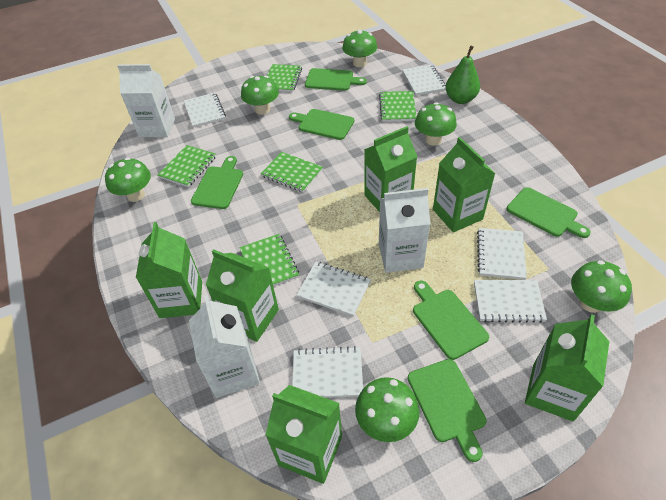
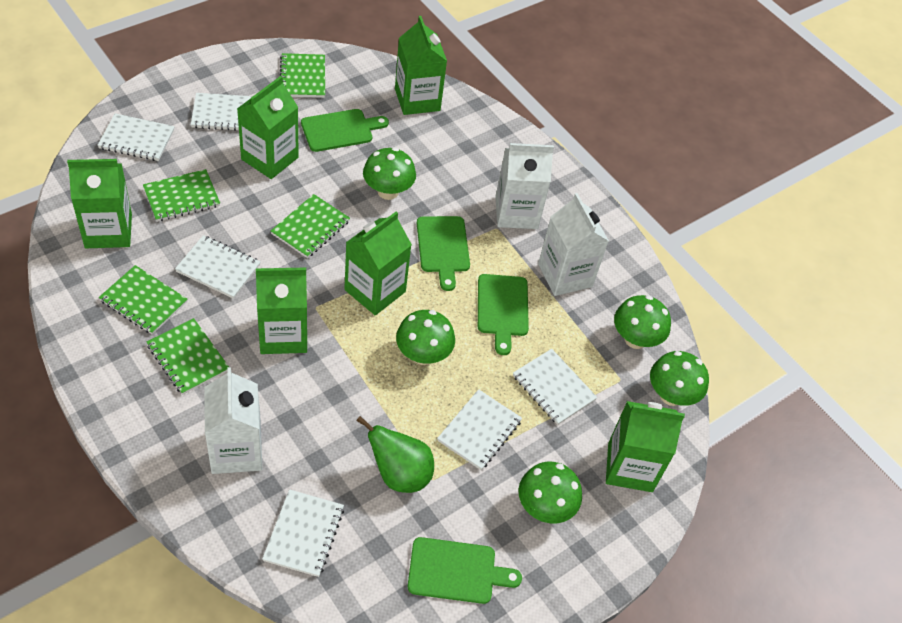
green cutting board: [191,156,243,209] [289,109,354,140] [305,68,367,91] [408,359,487,462] [413,280,489,360] [506,187,591,238] = 6 -> [301,109,389,152] [408,537,522,604] [417,216,470,291] [478,274,529,355] = 4
green mushroom: [105,157,151,202] [241,75,279,115] [342,29,377,67] [355,377,419,442] [415,102,457,146] [571,260,632,313] = 6 -> [363,148,416,200] [396,310,455,365] [518,462,582,523] [614,295,671,349] [650,351,709,406] = 5

